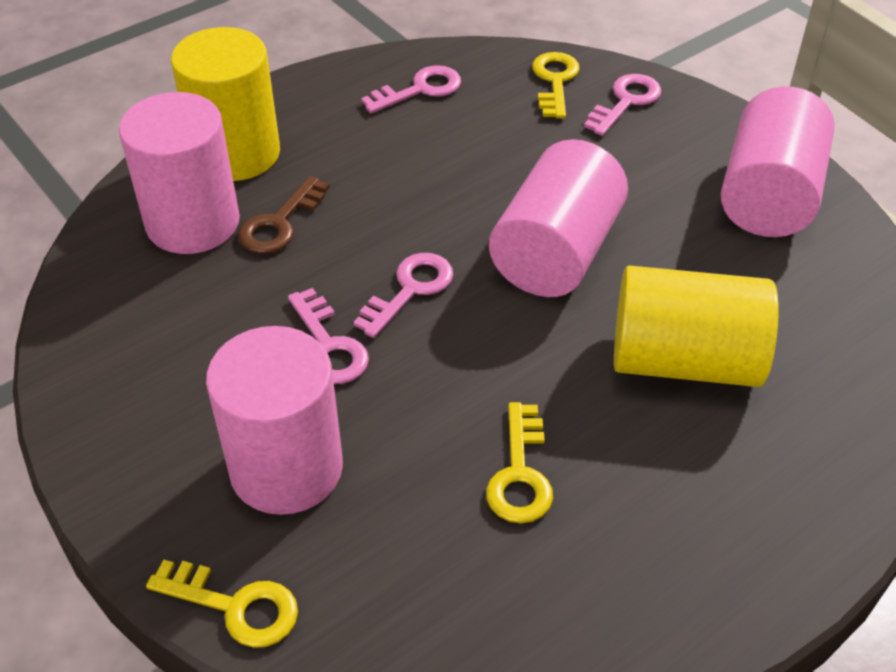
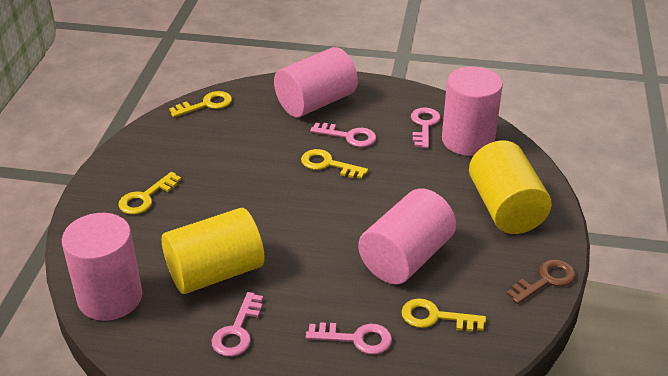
yellow key: [146,560,298,648] [486,402,553,523] [532,52,580,119] = 3 -> [118,172,181,215] [169,91,232,117] [301,149,368,179] [401,298,486,332] = 4

